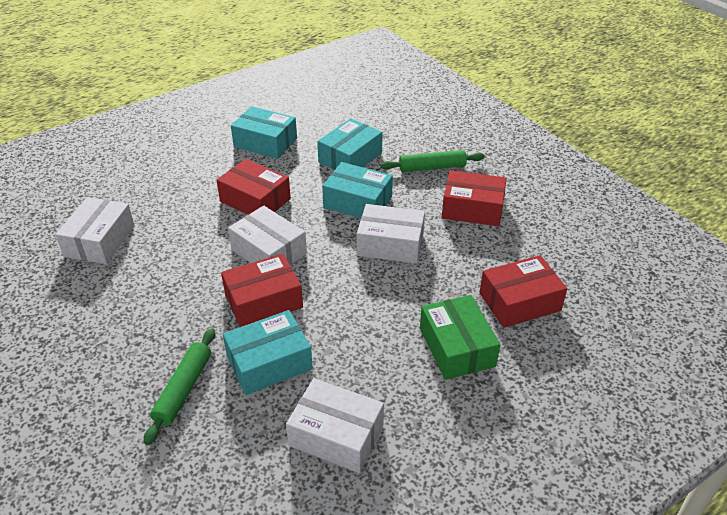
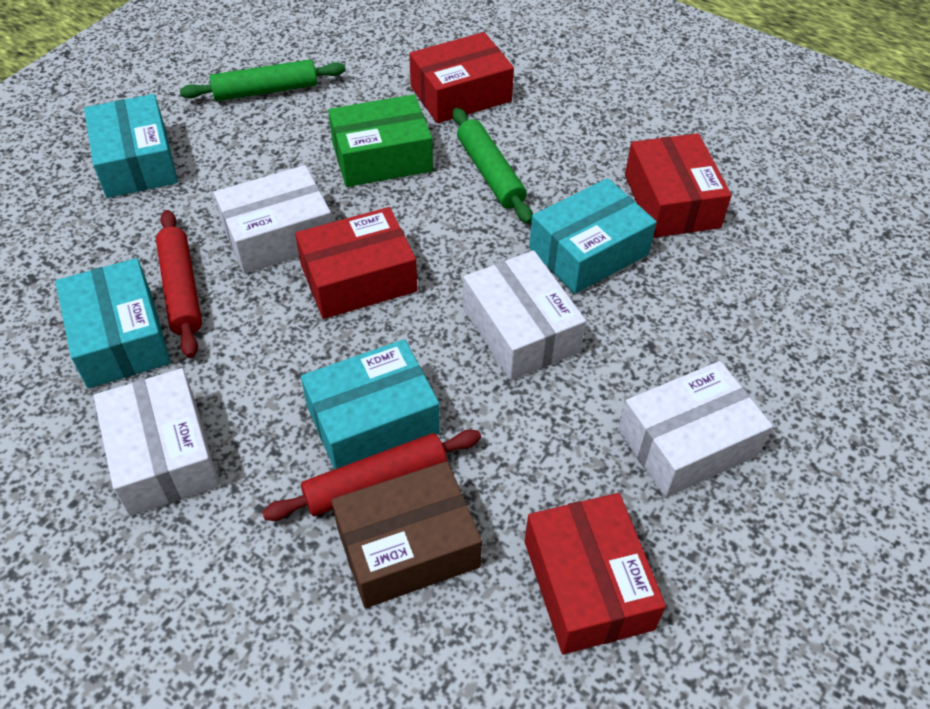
brown box: none = 0 -> [331,461,482,608] = 1
red rolling pin: none = 0 -> [156,210,202,358] [262,429,481,521] = 2

